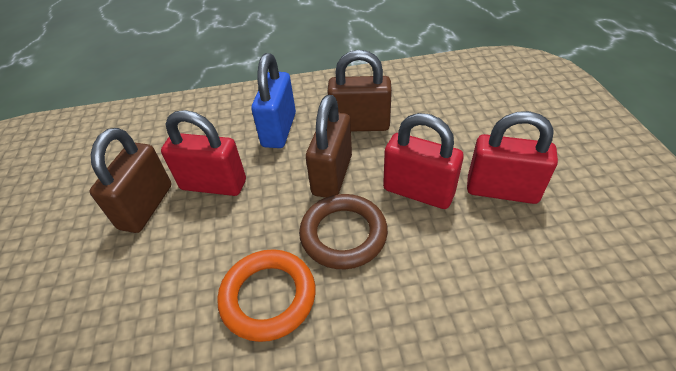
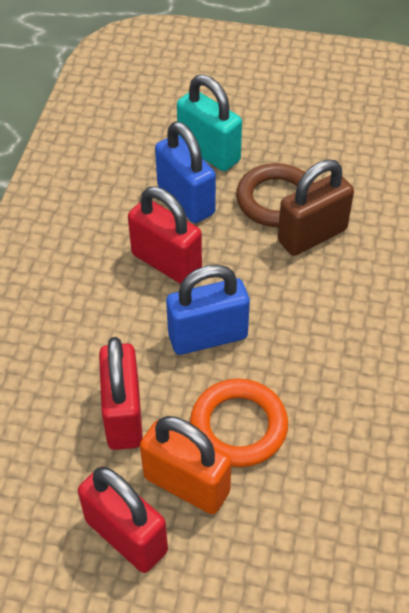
blue padlock: [251,53,296,148] = 1 -> [155,122,216,223] [166,264,250,355] = 2
brown padlock: [90,128,172,233] [306,95,352,198] [328,50,392,131] = 3 -> [278,159,354,256] = 1
orange padlock: none = 0 -> [140,416,231,514] = 1
turquoise padlock: none = 0 -> [177,75,242,171] = 1

